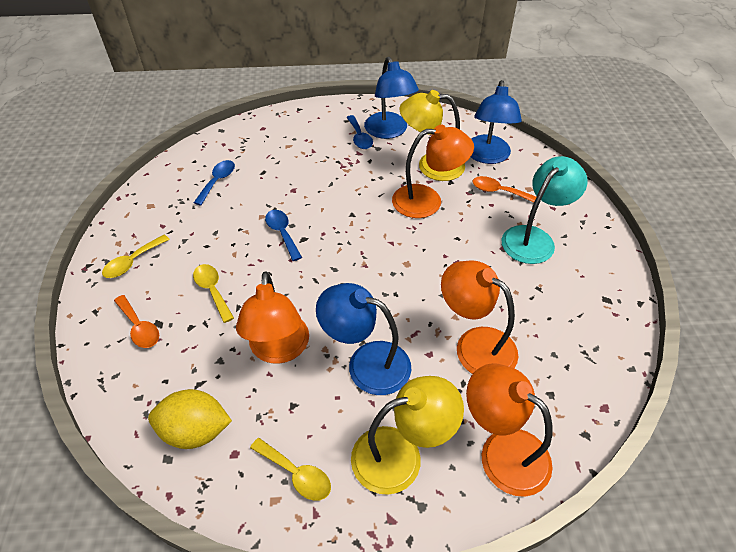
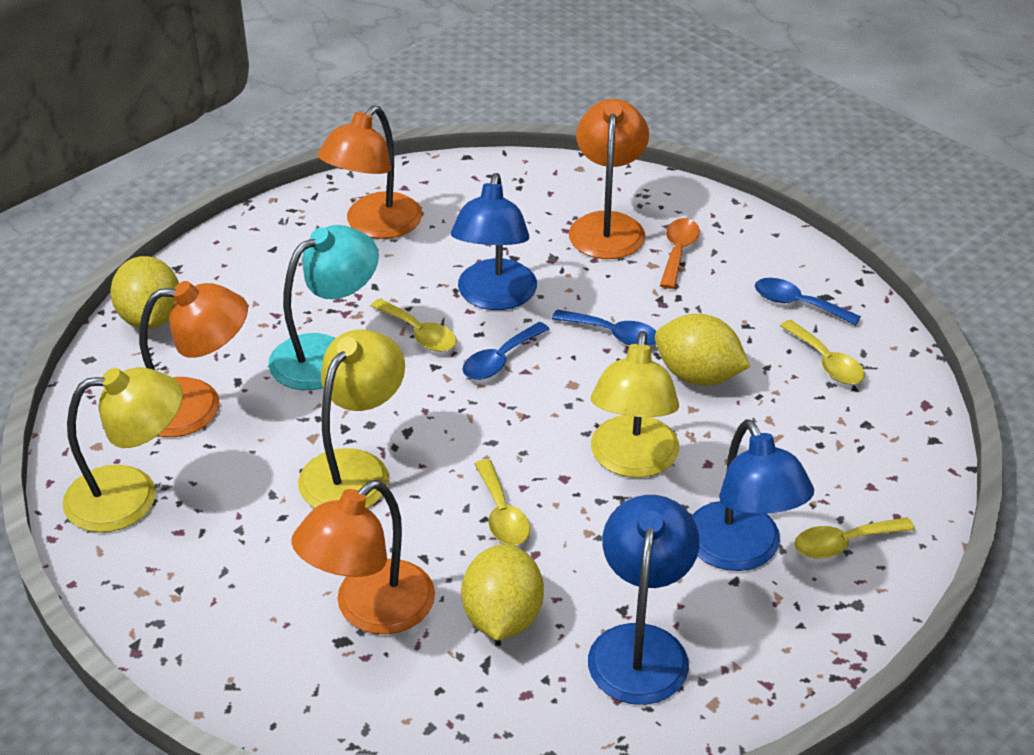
orange spoon: [114,295,159,348] [473,176,536,203] = 2 -> [660,218,700,289] = 1
yellow lamp: [351,376,464,495] [400,90,465,181] = 2 -> [62,367,183,533] [298,329,405,508] [591,331,679,478] = 3
yellow lemon: [148,389,232,449] = 1 -> [110,256,179,329] [461,544,544,640] [655,314,750,385] = 3
yellow spoon: [102,235,170,278] [193,264,234,323] [250,438,331,501] = 3 -> [371,298,457,352] [475,459,530,545] [780,320,865,384] [794,517,915,559] = 4

